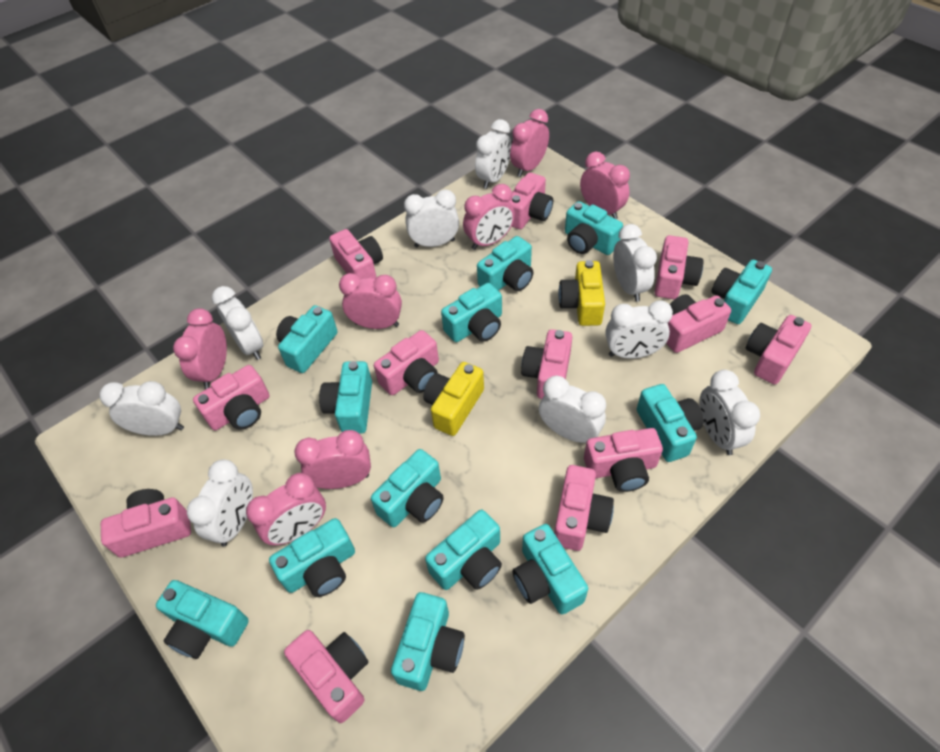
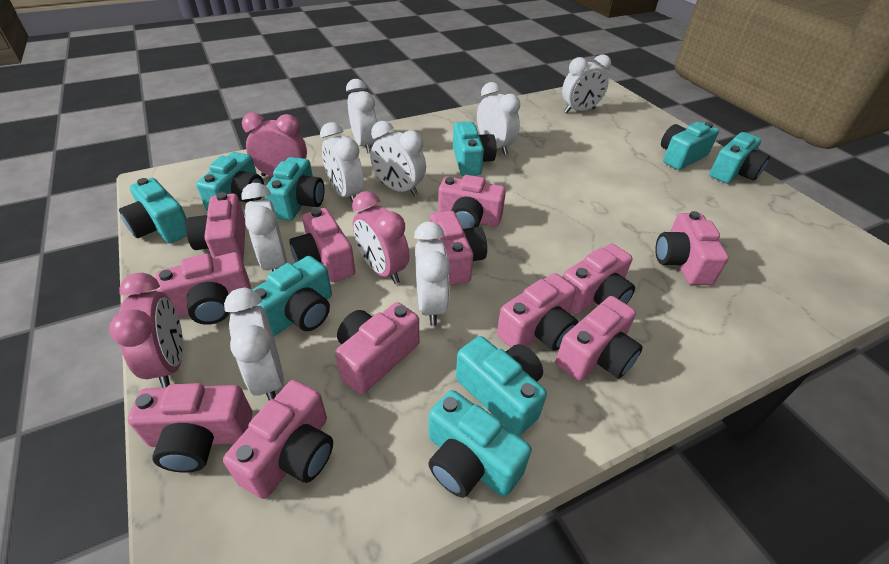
pink clock: [173,308,227,389] [246,473,326,545] [294,430,371,489] [339,273,402,329] [463,184,515,250] [510,109,549,177] [580,152,630,219] = 7 -> [109,273,183,388] [242,112,307,177] [352,191,409,284] = 3
turquoise camera: [156,580,249,659] [269,518,355,597] [276,305,338,373] [319,361,372,434] [371,449,444,527] [391,592,465,691] [425,510,502,590] [441,283,502,342] [477,236,533,291] [512,524,588,614] [565,201,623,255] [637,384,704,462] [711,260,772,324] = 13 -> [119,178,187,243] [196,152,264,211] [253,256,332,337] [265,157,324,221] [428,390,532,498] [453,122,497,176] [456,336,547,436] [661,122,719,170] [709,132,770,183] = 9
white clock: [99,381,184,436] [187,459,253,546] [212,286,264,360] [404,189,459,247] [475,119,512,189] [539,376,606,443] [605,300,673,359] [613,224,657,302] [699,370,760,455] = 9 -> [224,288,284,400] [241,183,287,272] [320,122,364,203] [346,79,377,153] [370,121,426,196] [414,221,450,326] [477,82,520,155] [562,54,611,113] = 8
yellow camera: [423,362,484,436] [558,260,605,326] = 2 -> none = 0

